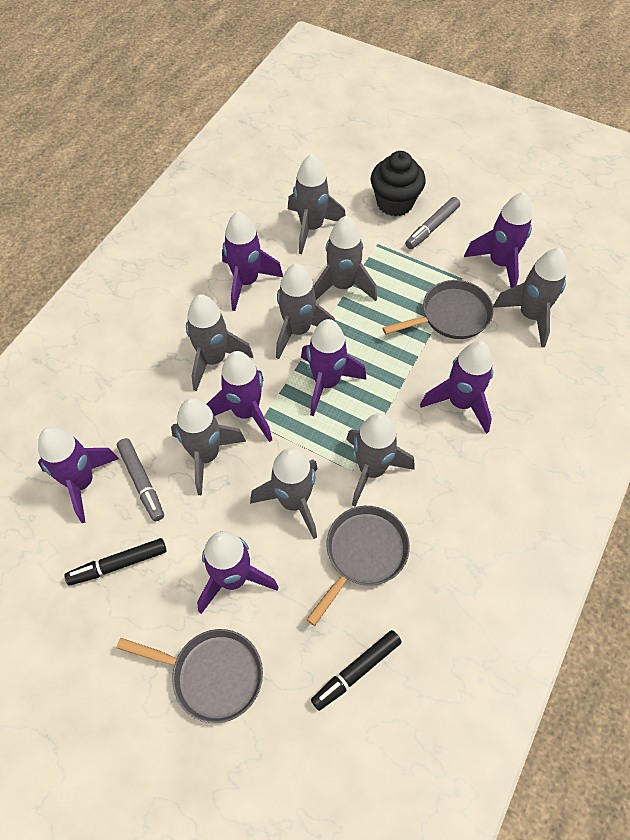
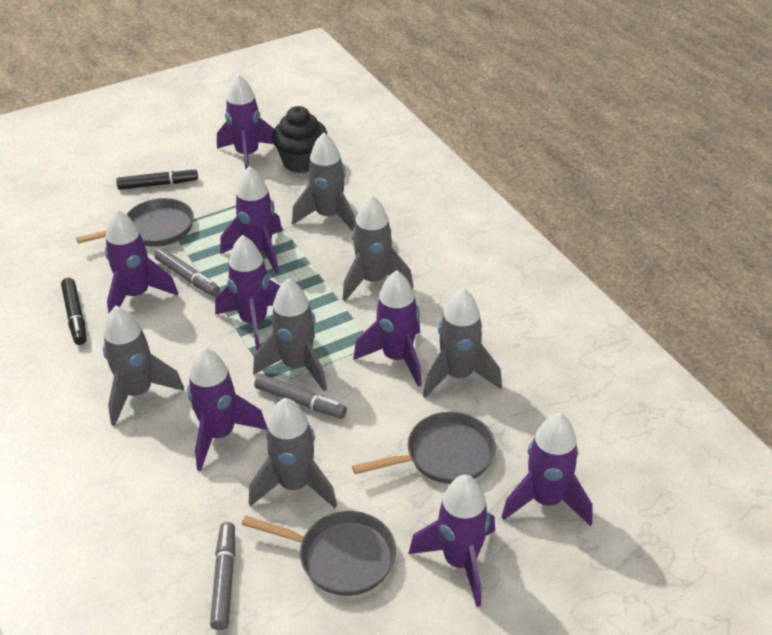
grey marker: [117,438,164,521] [405,197,460,249] = 2 -> [154,248,220,296] [210,522,235,630] [254,374,347,419] = 3
grey rocket: [171,398,246,495] [186,294,253,391] [250,448,318,539] [276,263,335,359] [288,154,346,254] [314,215,377,301] [346,413,415,506] [493,247,567,348] = 8 -> [103,306,184,426] [249,398,337,508] [253,278,327,391] [292,132,355,232] [343,195,414,301] [423,288,502,398] = 6
purple rocket: [38,427,119,523] [197,531,278,614] [206,351,272,442] [222,211,283,311] [301,319,367,416] [420,341,493,434] [464,192,532,288] = 7 -> [105,209,178,313] [187,347,267,471] [215,235,280,351] [217,73,274,170] [220,166,282,274] [353,270,422,387] [409,475,495,607] [502,413,593,526] = 8

